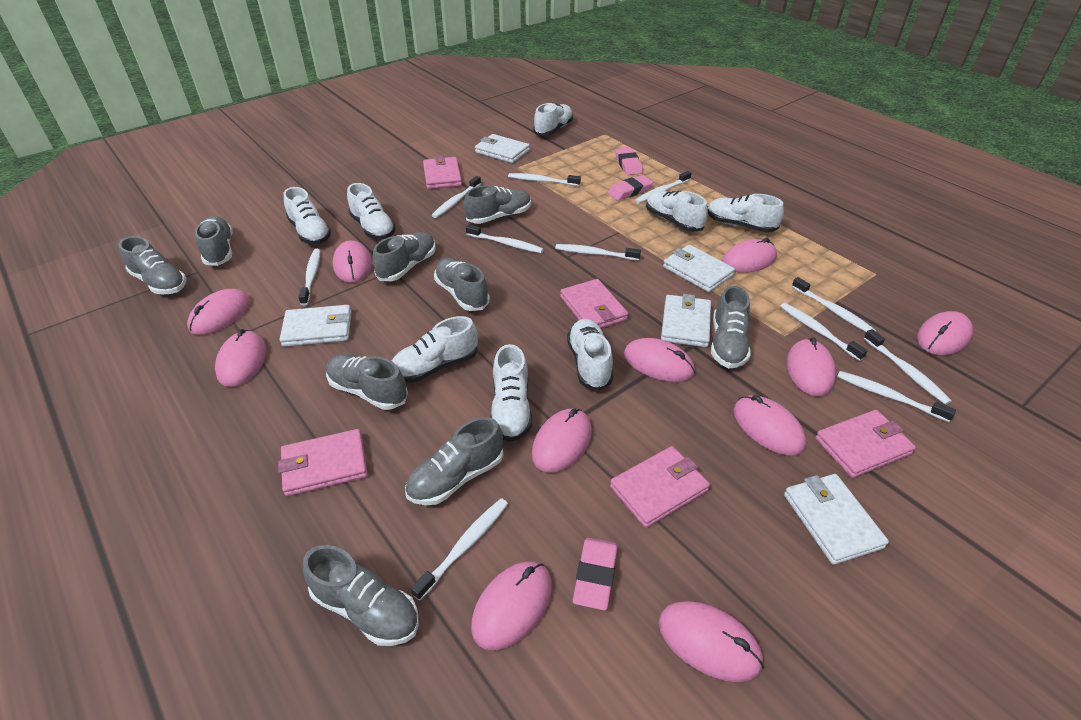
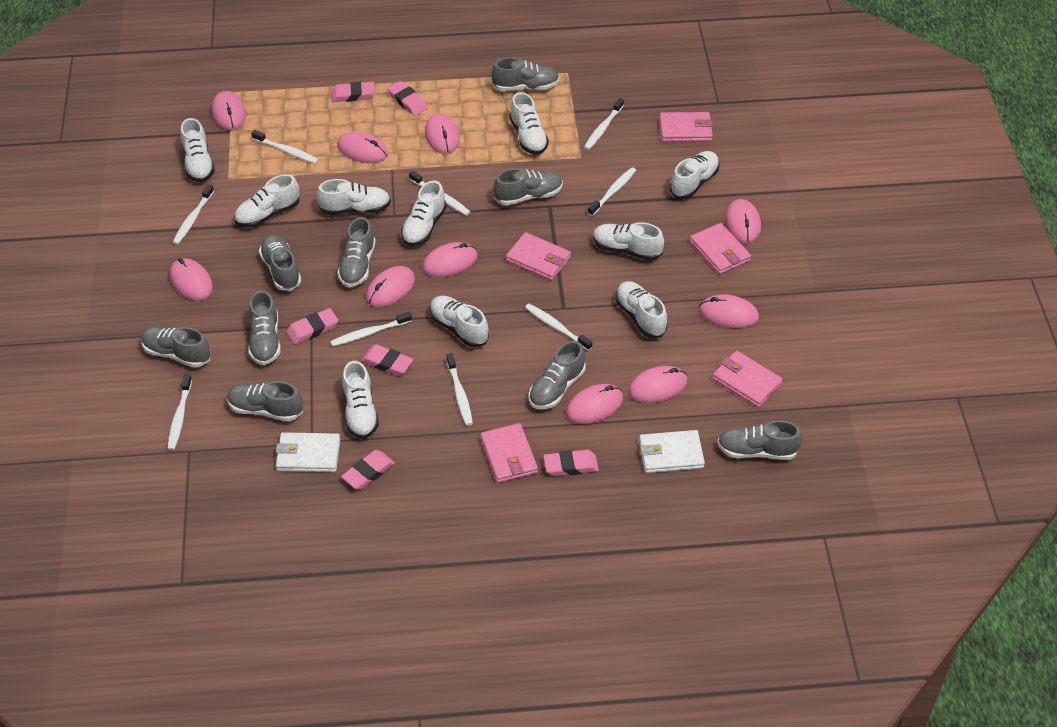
pink eraser: [573,538,618,610] [608,175,653,201] [615,148,643,175] = 3 -> [287,308,338,344] [331,82,375,102] [341,450,395,490] [361,344,413,376] [387,81,428,116] [544,450,599,476] = 6
pink mouse: [187,289,250,335] [215,329,266,387] [333,240,372,283] [471,561,552,650] [532,408,592,472] [624,338,695,382] [659,601,764,682] [722,238,777,273] [733,395,806,455] [787,338,836,396] [917,311,973,355] = 11 -> [170,258,213,301] [212,91,246,130] [337,131,388,163] [366,266,415,307] [422,242,478,277] [425,114,460,154] [566,384,623,424] [628,366,688,403] [699,295,759,328] [725,199,761,244] = 10
white shoe: [284,187,331,244] [347,183,396,239] [392,316,478,383] [490,344,532,442] [533,102,573,136] [567,319,613,391] [646,190,708,232] [708,194,784,233] = 8 -> [180,118,215,182] [234,174,300,227] [317,179,391,215] [342,361,379,439] [401,181,447,246] [430,296,489,347] [509,92,549,155] [593,222,664,261] [616,281,667,338] [670,151,720,199] = 10
white toothbrush: [298,249,320,305] [411,498,508,600] [432,176,481,218] [466,224,544,253] [508,173,581,186] [555,244,641,261] [635,171,691,203] [780,303,868,361] [792,277,876,332] [837,371,956,422] [864,329,952,405] = 11 -> [167,375,192,450] [172,184,214,245] [251,130,319,164] [330,312,412,347] [409,171,470,216] [446,353,473,426] [525,304,593,351] [584,98,624,150] [588,167,636,216] = 9
white wallet: [280,305,352,347] [475,134,530,163] [661,294,711,347] [663,245,735,292] [784,474,889,565] = 5 -> [276,432,340,472] [639,430,705,473] = 2

